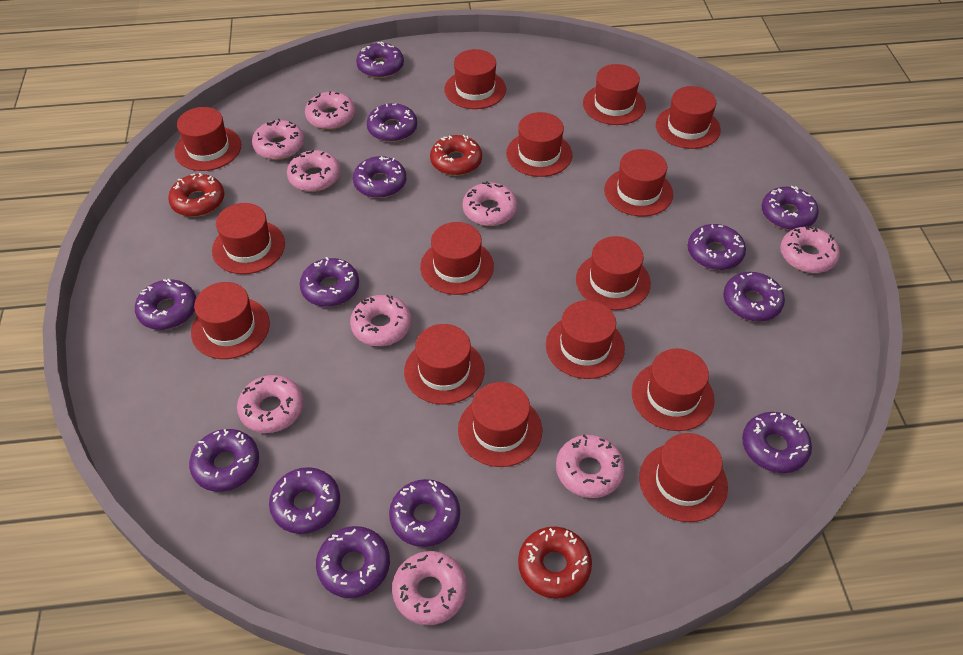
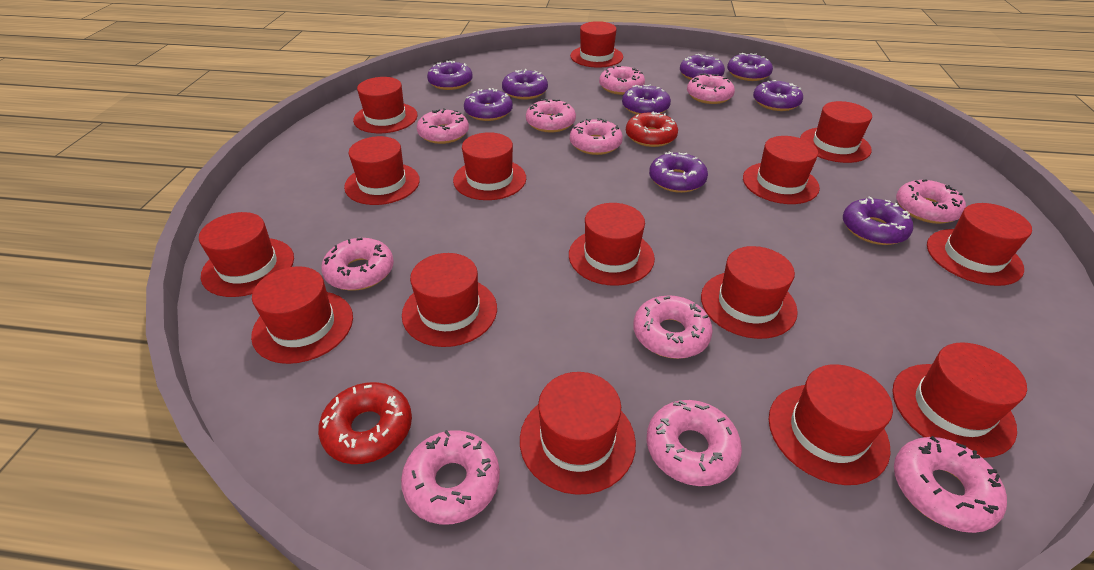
pink donut: [237,375,304,433] [252,119,304,160] [287,150,341,192] [305,91,355,130] [350,295,411,346] [392,551,467,625] [463,182,517,226] [556,434,625,498] [780,226,840,273] = 9 -> [321,238,394,291] [401,430,500,524] [417,108,469,144] [526,99,576,133] [570,118,623,155] [599,65,645,95] [633,295,713,359] [646,400,742,486] [687,73,735,104] [894,436,1007,533] [896,179,966,224] = 11
purple donut: [135,278,196,330] [189,429,259,492] [269,467,340,534] [300,257,359,307] [316,526,390,598] [353,156,406,198] [356,42,404,78] [367,103,417,142] [389,479,460,547] [688,224,746,270] [723,272,785,322] [742,412,812,473] [762,186,819,230] = 13 -> [427,61,473,90] [464,88,513,121] [502,69,548,99] [622,85,671,115] [649,152,708,193] [680,54,725,80] [727,53,773,81] [753,80,803,111] [843,196,913,245] = 9
red donut: [168,173,225,217] [430,135,482,176] [518,527,592,599] = 3 -> [318,382,412,464] [626,112,678,147] = 2

